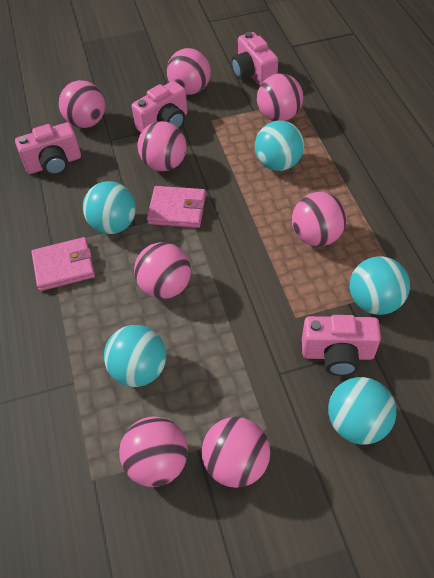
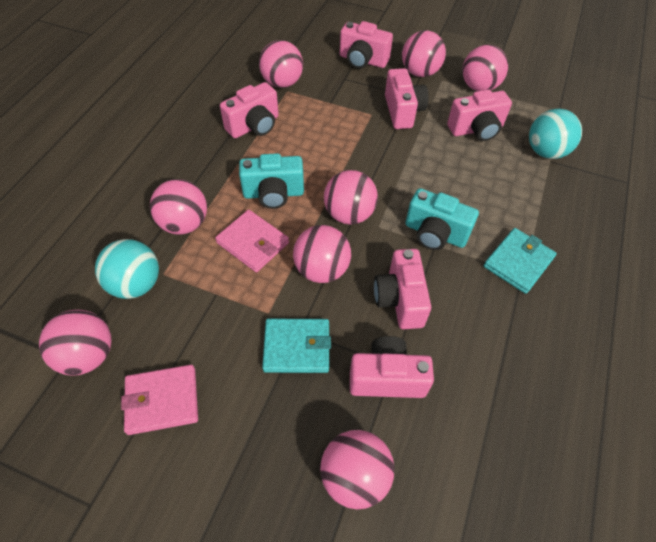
pink camera: [15,122,81,176] [132,81,188,133] [231,32,278,86] [302,315,381,376] = 4 -> [220,82,279,138] [340,21,393,69] [350,336,434,398] [374,249,431,329] [385,68,429,129] [447,89,512,141] = 6
turquoise ball: [83,181,136,234] [104,325,166,387] [255,120,304,171] [328,377,396,445] [350,256,410,315] = 5 -> [95,239,159,299] [529,109,582,159] = 2
turquoise camera: none = 0 -> [239,153,304,209] [405,188,479,250] = 2
turquoise wallet: none = 0 -> [262,319,331,373] [484,228,557,294] = 2

